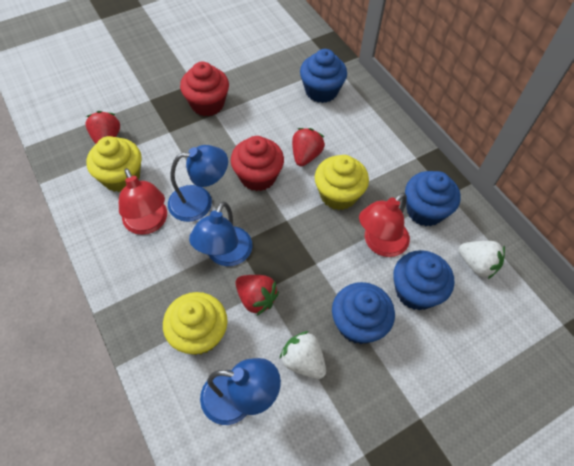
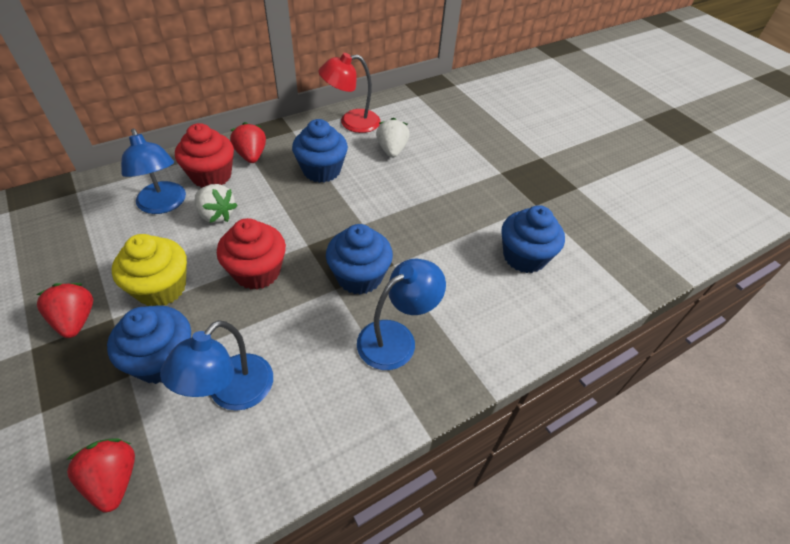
red lamp: [119,168,167,235] [359,192,410,257] = 2 -> [319,53,381,133] = 1
yellow cupcake: [86,136,142,192] [163,292,228,355] [315,155,369,210] = 3 -> [112,234,187,306] = 1

